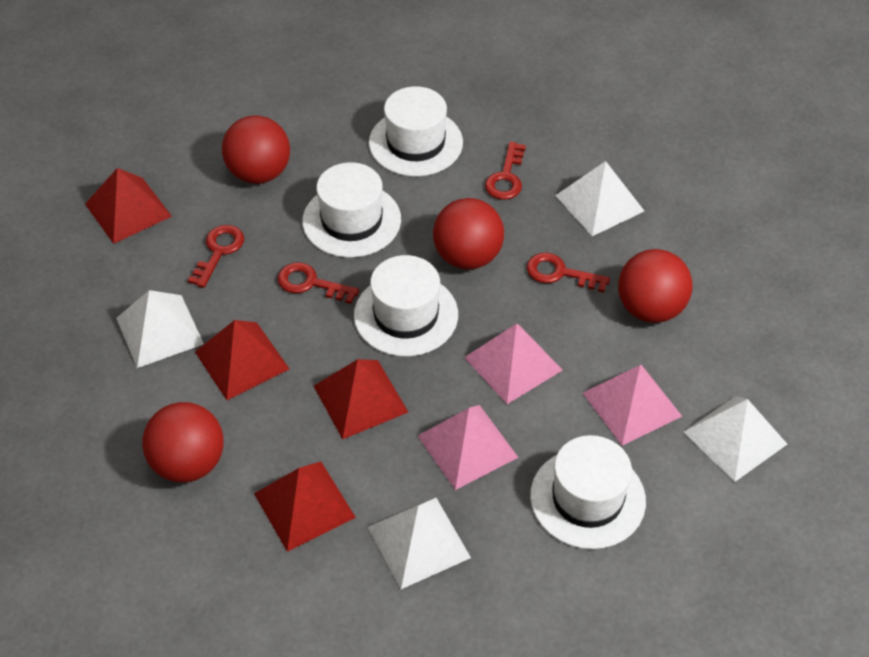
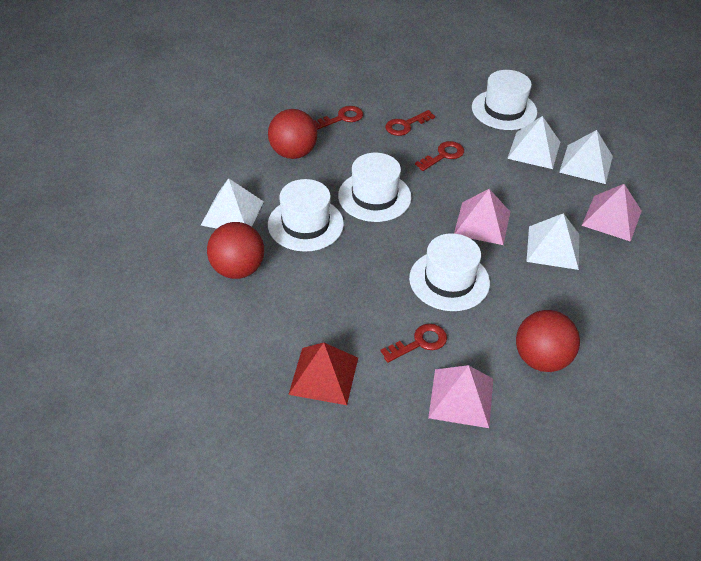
red ball: [142,402,224,483] [222,115,290,184] [433,198,504,270] [618,249,693,323] = 4 -> [207,222,264,279] [268,109,317,159] [516,310,580,372] = 3
red pyramid: [85,168,172,244] [195,320,289,400] [254,462,356,552] [314,359,408,439] = 4 -> [288,343,358,405] = 1

